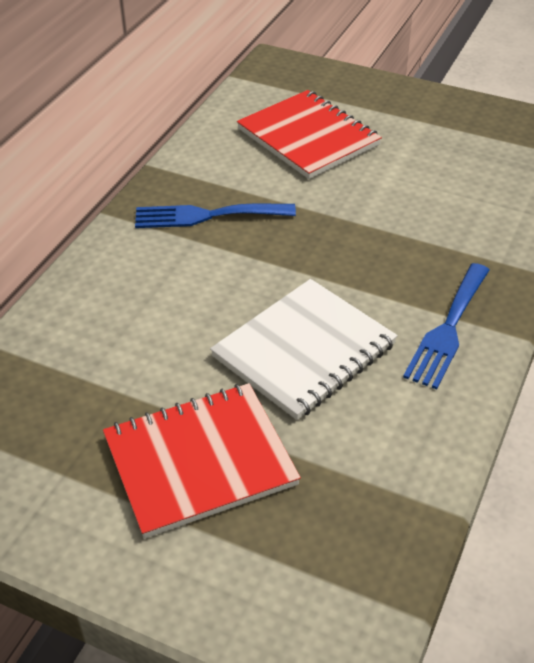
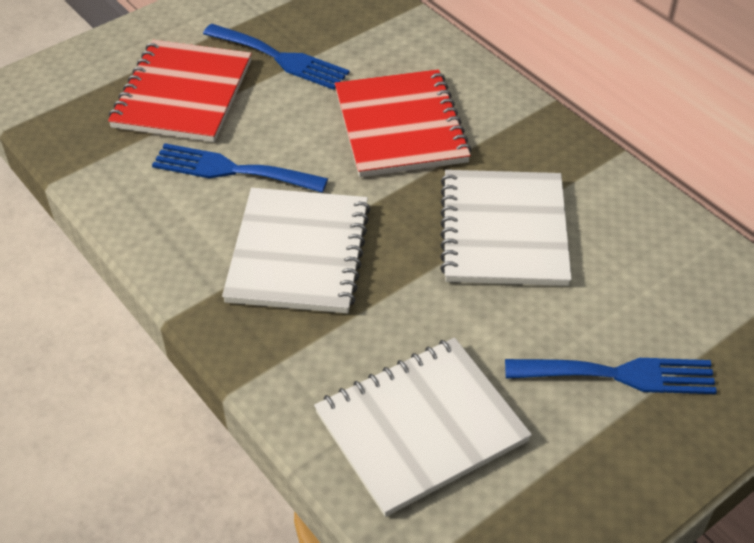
blue fork: [135,204,296,228] [403,263,489,389] = 2 -> [152,143,328,193] [203,24,350,90] [505,358,717,394] = 3
white notebook: [210,279,397,420] = 1 -> [222,188,371,314] [314,337,532,517] [440,170,572,286] = 3

